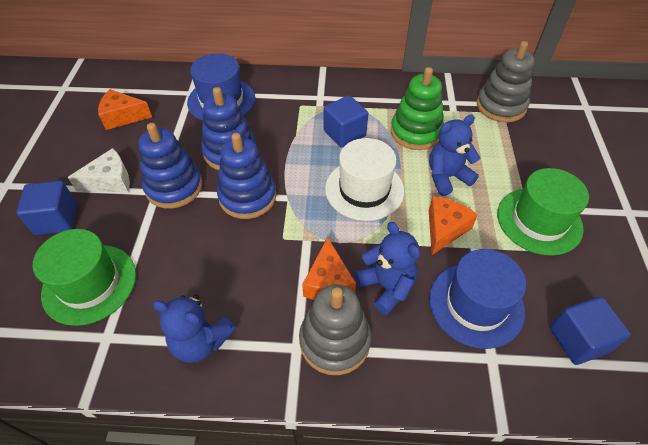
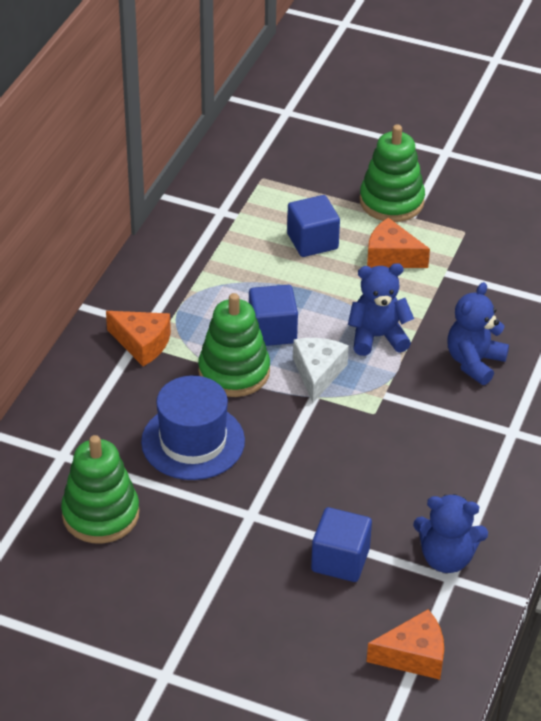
blue hat: [187,53,255,121] [429,249,526,349] = 2 -> [141,376,245,480] = 1
blue stacking toy: [139,123,203,209] [201,87,256,170] [217,133,276,219] = 3 -> none = 0
green hat: [33,229,136,326] [497,168,589,256] = 2 -> none = 0
green stacking toy: [391,67,444,150] = 1 -> [61,435,139,543] [198,293,270,397] [359,124,425,222] = 3
grey stacking toy: [299,284,371,375] [477,41,534,122] = 2 -> none = 0
white hat: [325,138,404,221] = 1 -> none = 0

